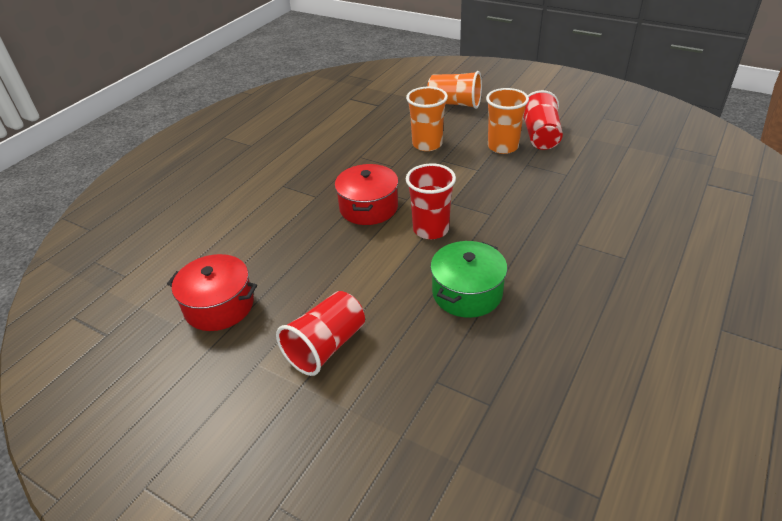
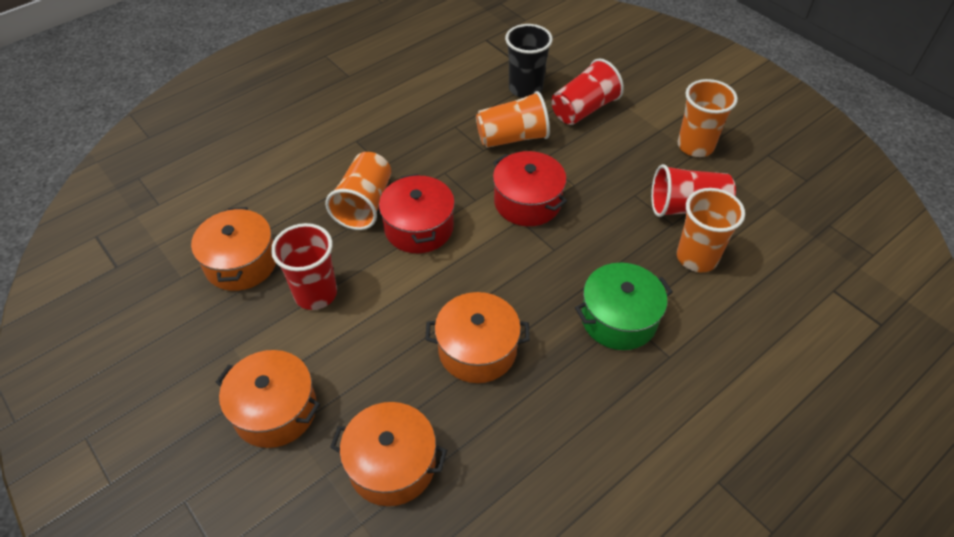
black cup: none = 0 -> [505,24,553,98] = 1
orange cup: [406,87,448,151] [427,71,482,109] [486,88,529,154] = 3 -> [325,152,391,230] [476,91,550,148] [677,188,745,272] [678,79,738,157] = 4
orange pot: none = 0 -> [191,207,276,291] [216,350,320,448] [330,402,447,506] [425,292,530,383] = 4

